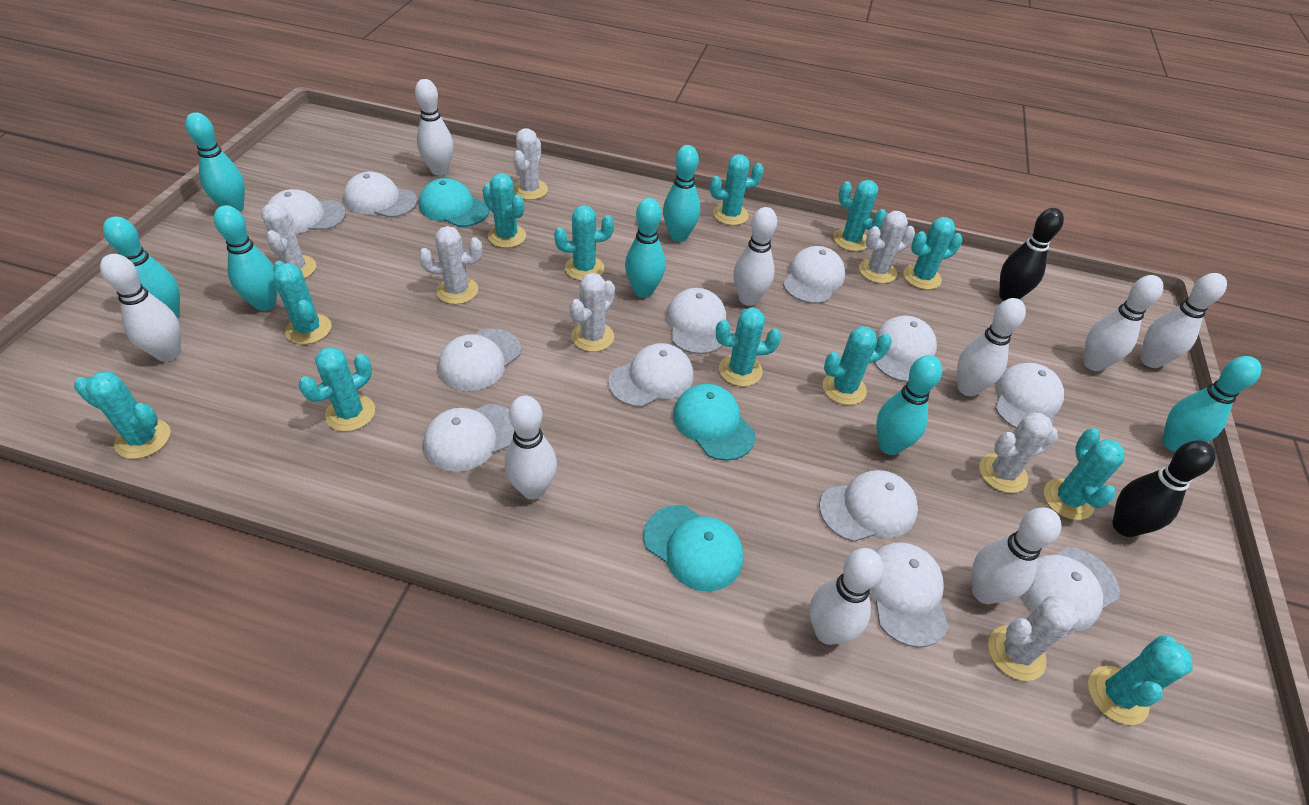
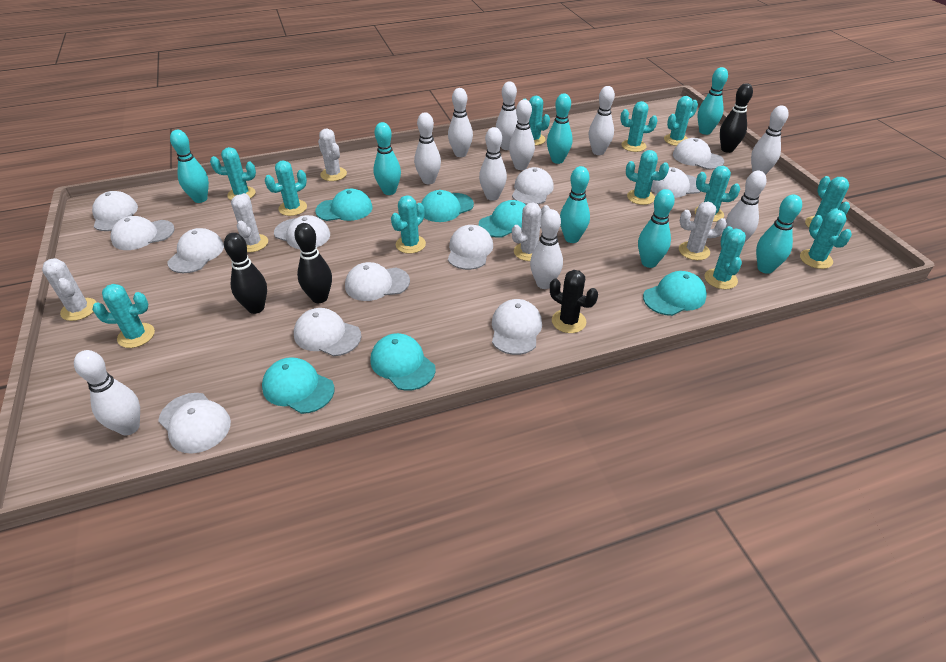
black bowling pin: [999,208,1064,301] [1112,440,1216,537] = 2 -> [224,233,267,314] [294,223,332,303] [720,83,753,153] = 3
black cactus: none = 0 -> [550,270,598,333] = 1
turquoise cap: [419,178,489,227] [644,505,744,591] [673,384,756,461] = 3 -> [262,357,334,414] [315,189,373,221] [370,333,436,391] [421,190,474,222] [478,200,526,238] [643,271,707,316] = 6
white bowling pin: [100,254,181,362] [415,79,454,175] [505,396,557,500] [734,207,777,306] [810,548,884,645] [957,298,1026,396] [972,508,1061,604] [1083,275,1163,371] [1141,273,1227,368] = 9 -> [74,350,140,436] [414,112,441,184] [448,88,473,157] [479,127,507,201] [496,81,518,150] [509,99,535,170] [530,209,563,289] [589,86,615,155] [726,171,767,242] [751,105,788,175] = 10
white cactus: [261,203,316,279] [419,226,482,304] [513,128,548,200] [570,273,615,352] [859,211,915,283] [979,412,1058,493] [988,596,1085,681] = 7 -> [42,258,97,321] [231,193,268,252] [318,128,347,181] [512,203,550,261] [679,202,727,260] = 5

